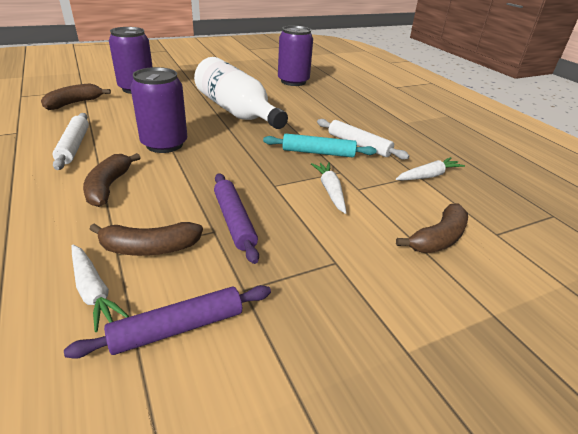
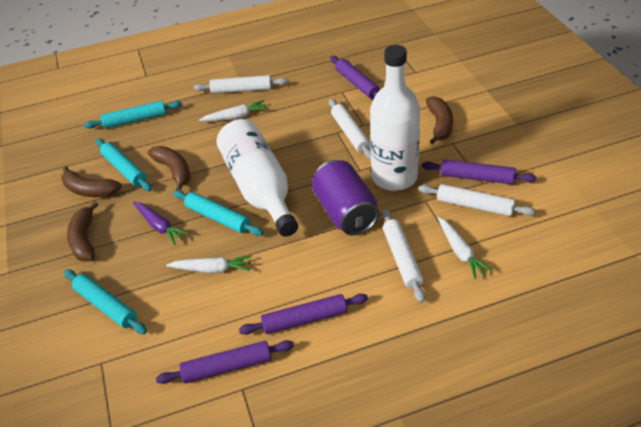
purple can: [109,27,153,94] [130,67,187,153] [278,26,313,86] = 3 -> [312,160,379,236] = 1
purple carrot: none = 0 -> [133,201,189,245] = 1
purple rolling pin: [64,285,271,359] [214,173,259,264] = 2 -> [156,340,294,384] [239,294,368,335] [330,56,380,99] [422,159,536,184] = 4
turquoise rolling pin: [263,133,376,158] = 1 -> [64,269,147,334] [84,101,182,129] [96,139,152,191] [173,190,263,236] = 4
white bottle: [194,57,288,129] = 1 -> [217,119,298,237] [370,45,420,191] = 2
white rolling pin: [53,113,89,170] [317,119,410,160] = 2 -> [194,75,288,94] [329,99,371,160] [382,209,425,303] [418,184,536,216] = 4

